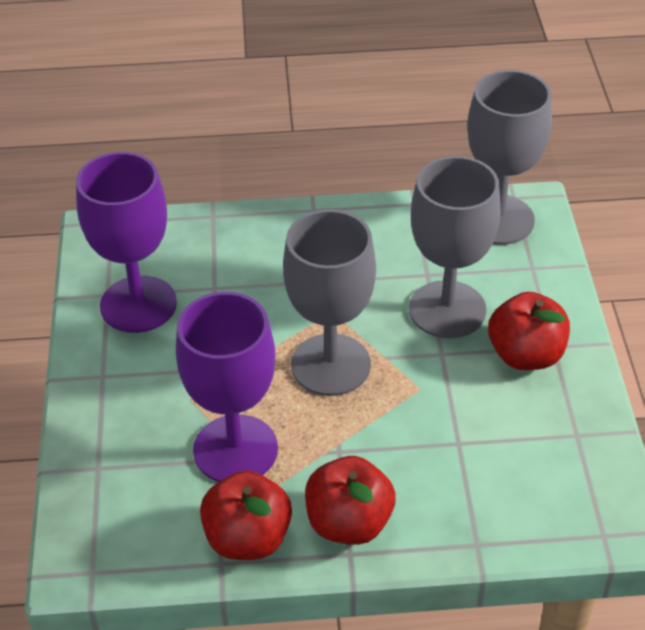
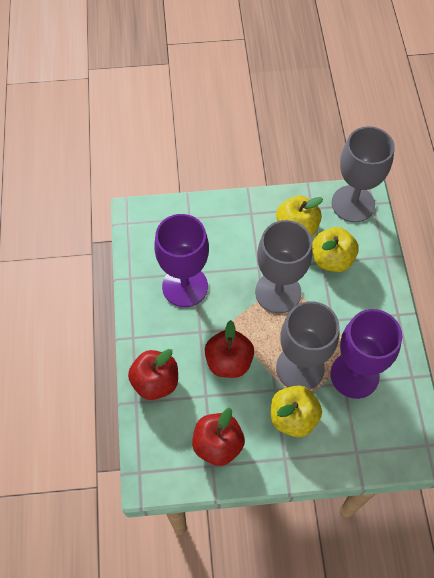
yellow apple: none = 0 -> [271,386,322,437] [276,195,323,237] [312,227,359,272] = 3

